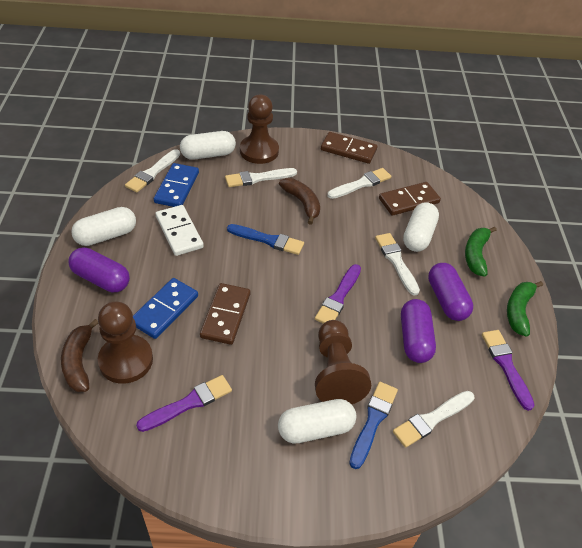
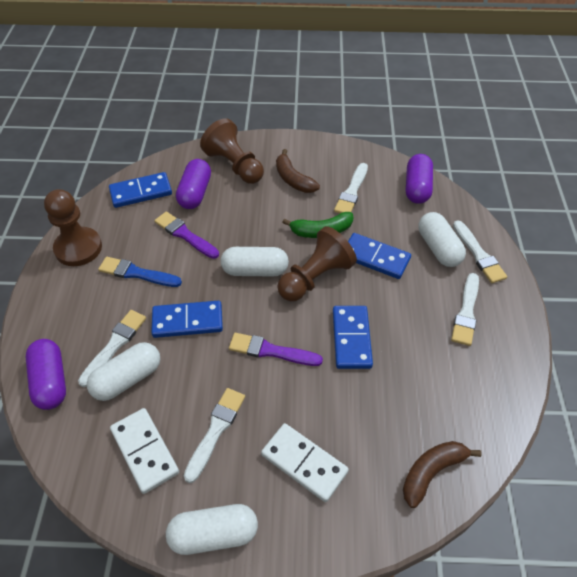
blue brush: [227,224,304,255] [349,382,398,469] = 2 -> [98,257,182,287] = 1
blue domino: [133,278,198,339] [154,163,199,207] = 2 -> [109,172,172,208] [151,301,223,338] [333,306,373,369] [348,233,411,279] = 4
brown domino: [200,283,250,345] [321,132,377,164] [379,182,441,216] = 3 -> none = 0
green banana: [465,226,497,277] [507,281,543,337] = 2 -> [282,212,353,238] = 1
purple brush: [136,375,232,432] [315,264,361,324] [482,330,535,411] = 3 -> [154,211,219,259] [229,333,323,366] = 2
white domino: [156,205,204,256] = 1 -> [110,408,179,494] [261,423,349,502] = 2

